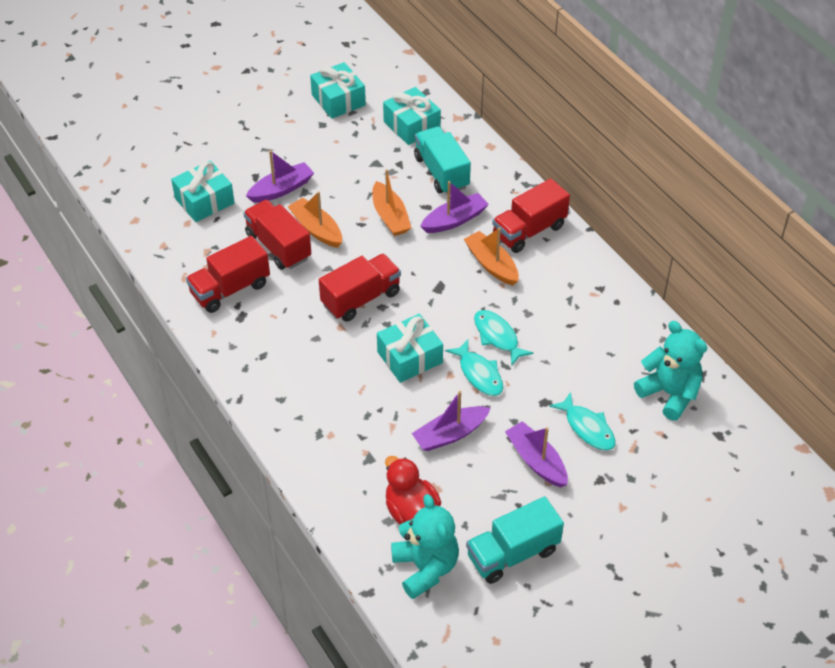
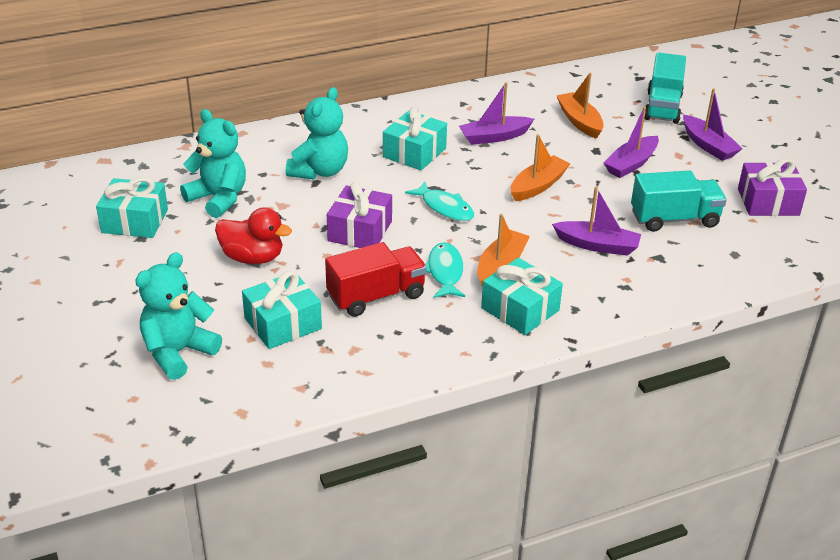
purple gift: none = 0 -> [327,181,392,248] [738,158,807,216] = 2
red truck: [186,236,270,313] [243,200,311,270] [319,254,401,322] [492,178,570,253] = 4 -> [325,242,427,317] = 1
turquoise fish: [445,340,503,396] [474,310,534,365] [549,392,616,451] = 3 -> [405,182,474,221] [425,242,465,298] = 2
turquoise teddy bear: [391,494,459,599] [634,321,707,421] = 2 -> [135,252,222,380] [180,109,246,218] [286,87,348,180] = 3

